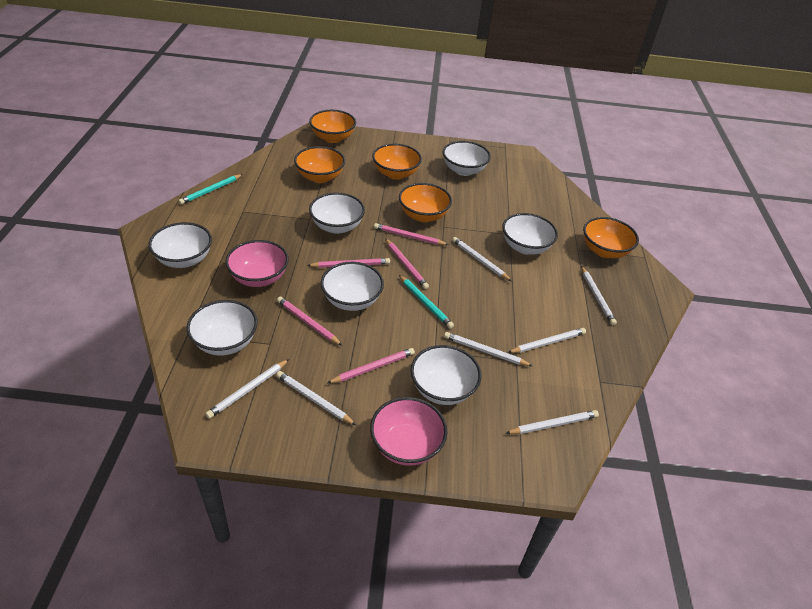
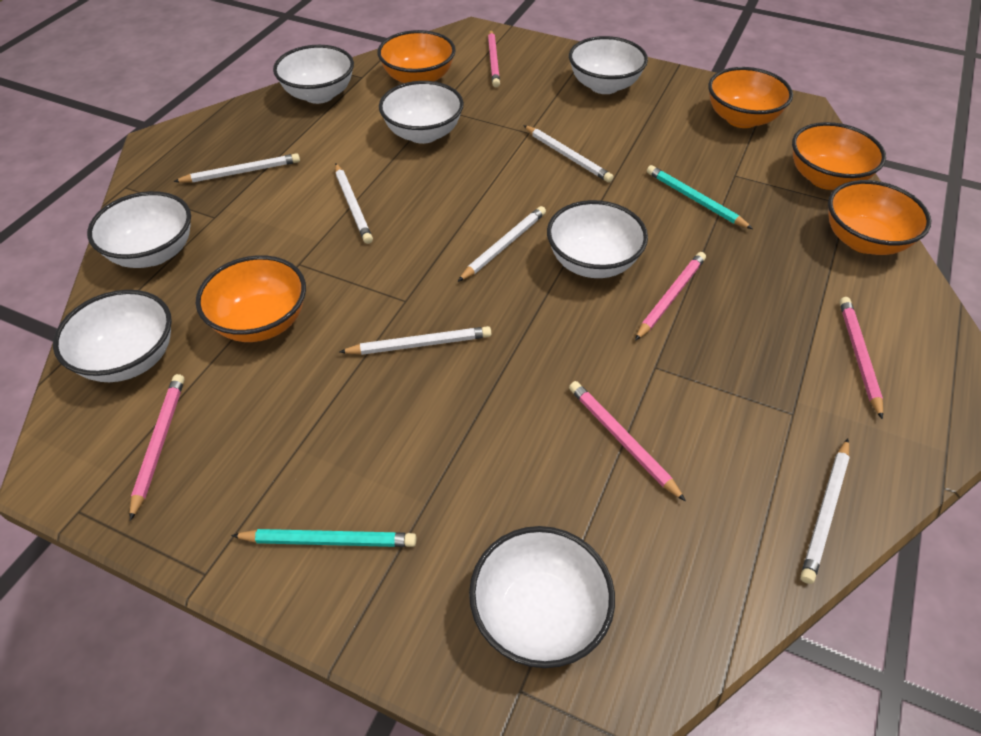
pink bowl: [225,240,289,287] [370,397,447,466] = 2 -> none = 0
white pencil: [205,359,289,419] [276,371,356,425] [444,332,533,366] [452,237,512,281] [506,410,599,434] [507,328,586,353] [581,266,617,325] = 7 -> [173,153,300,183] [335,163,373,244] [339,326,491,355] [458,206,546,282] [523,125,614,182] [800,439,850,584] = 6

